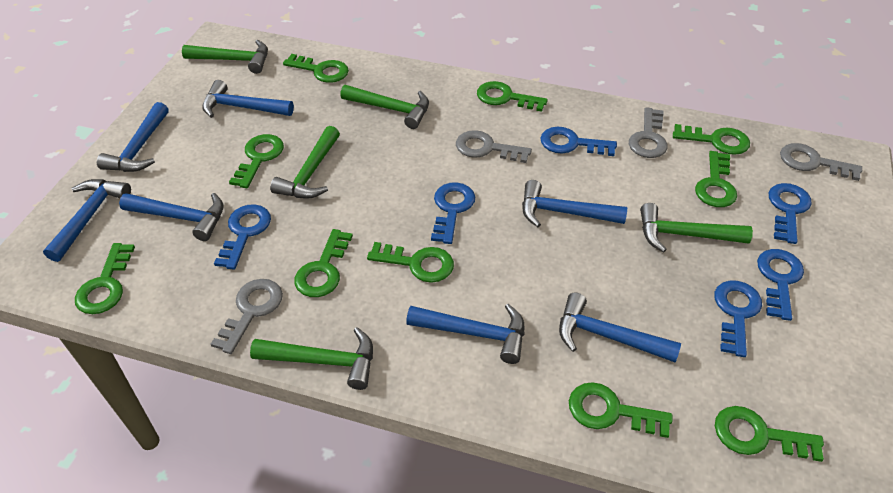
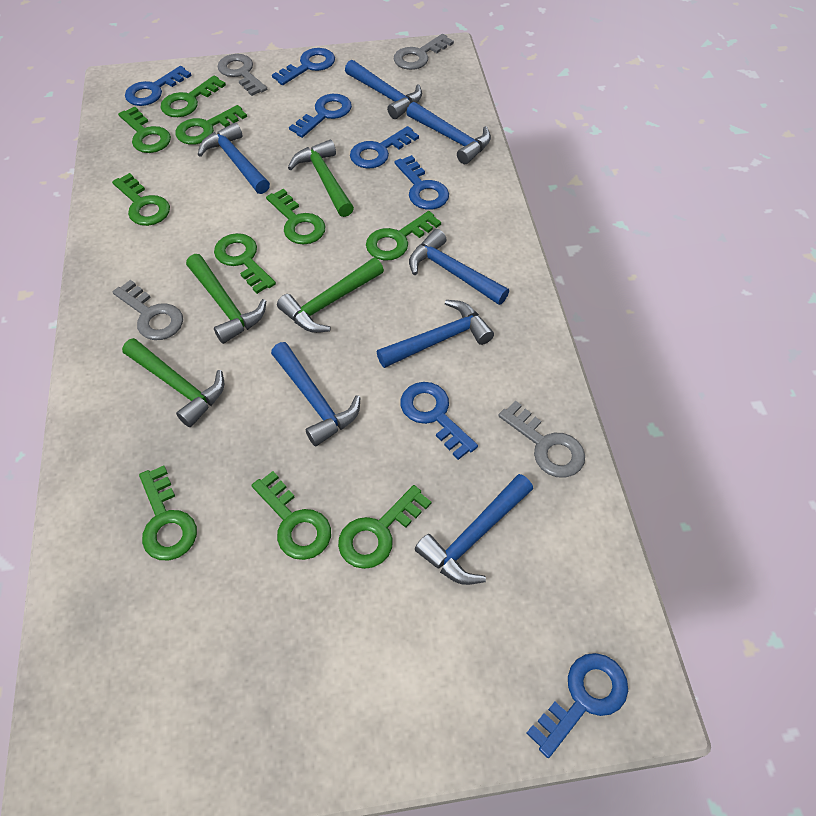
blue key: [214,204,271,270] [431,182,475,244] [540,126,617,156] [714,280,762,357] [757,249,804,321] [769,183,812,244] = 6 -> [125,66,192,106] [272,48,335,85] [289,94,352,138] [350,126,419,169] [394,155,449,210] [400,382,478,460] [526,653,628,758] = 7
green hammer: [182,40,268,74] [250,327,373,390] [270,126,340,199] [340,85,429,129] [640,203,753,253] = 5 -> [122,338,224,427] [186,254,266,344] [277,258,384,333] [288,140,354,217] = 4

